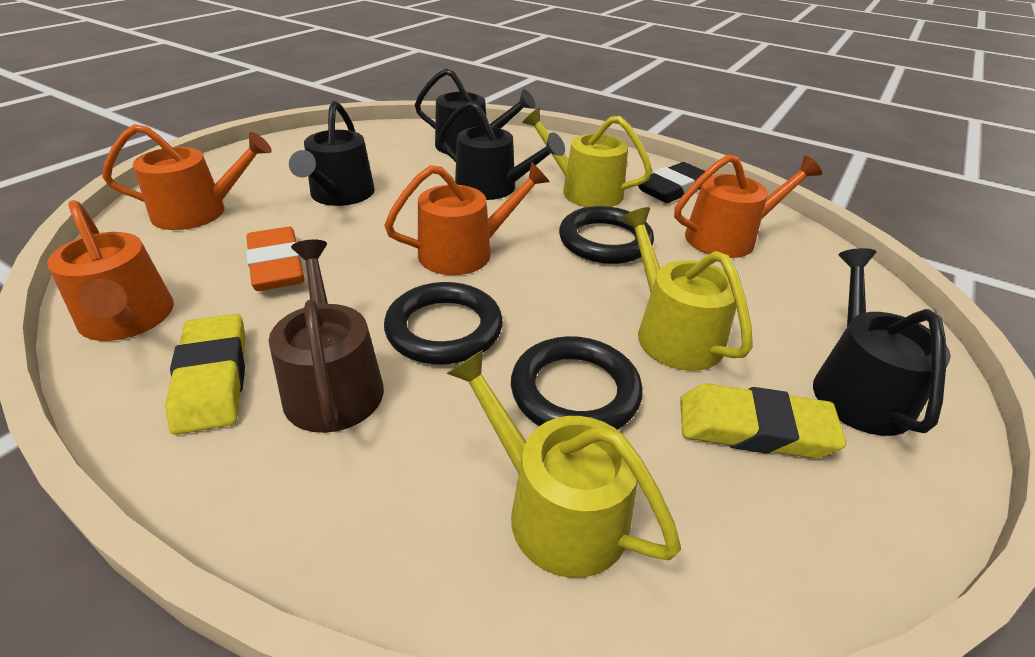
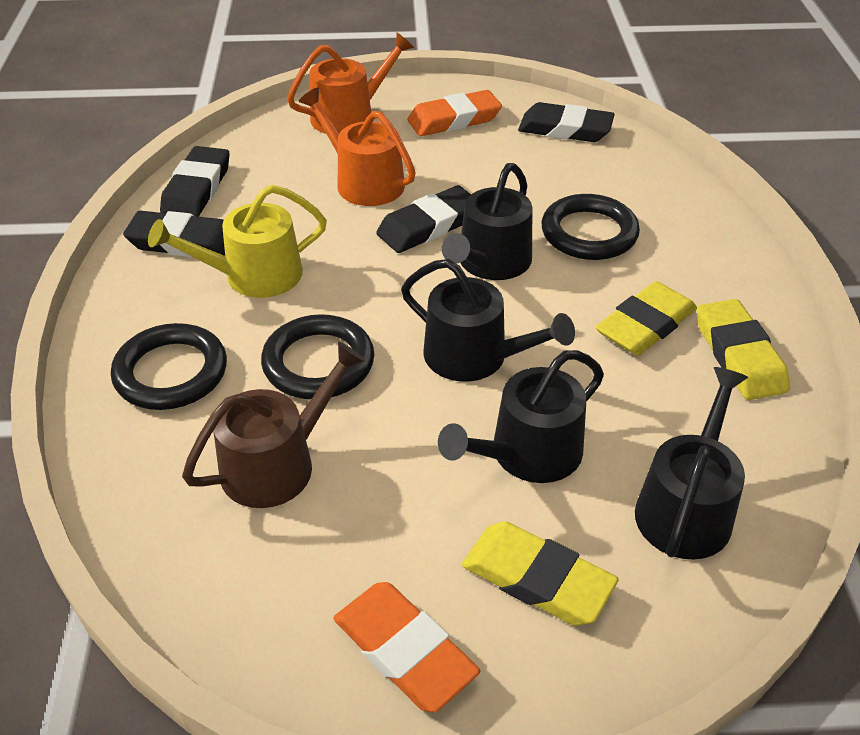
black eraser: [638,162,705,203] = 1 -> [123,211,225,257] [160,146,229,217] [376,185,471,253] [518,102,615,142] = 4
orange eraser: [246,227,305,291] = 1 -> [333,582,480,713] [407,90,502,136] = 2
orange watering can: [47,200,174,341] [102,124,272,230] [384,162,550,275] [674,154,822,258] = 4 -> [287,32,414,134] [299,87,416,206] = 2
yellow eraser: [165,314,246,435] [680,384,847,459] = 2 -> [462,521,619,625] [595,281,697,356] [697,299,790,400] = 3
yellow watering can: [446,350,681,578] [522,108,652,207] [621,207,753,371] = 3 -> [148,185,327,298] = 1

